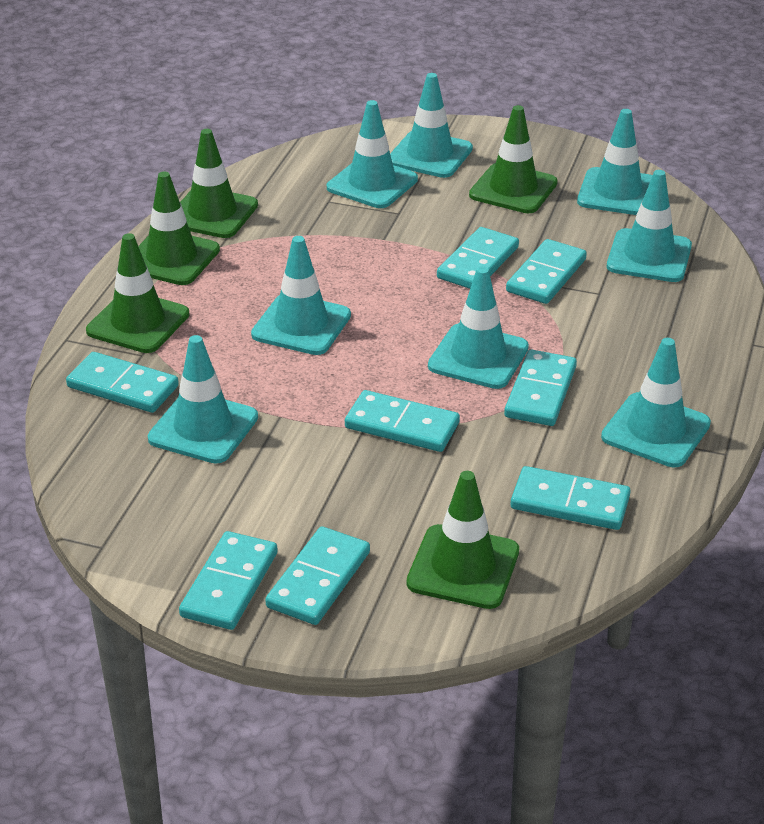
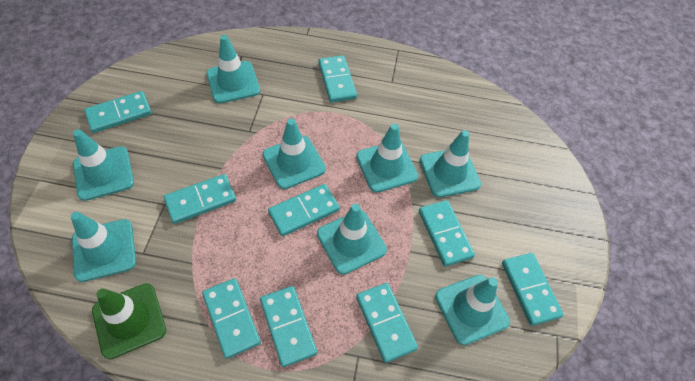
green traffic cone: [86,233,190,353] [138,171,220,285] [180,129,258,238] [406,471,519,609] [469,105,558,213] = 5 -> [92,283,166,359] = 1
turquoise domino: [66,352,179,413] [179,531,278,630] [265,527,370,625] [345,390,460,452] [437,227,519,289] [504,350,577,426] [506,239,587,304] [511,466,630,530] = 8 -> [84,91,152,133] [164,174,236,224] [202,278,261,359] [260,286,317,367] [268,184,340,236] [318,55,357,103] [356,283,418,363] [419,200,475,267] [502,253,564,326] = 9

